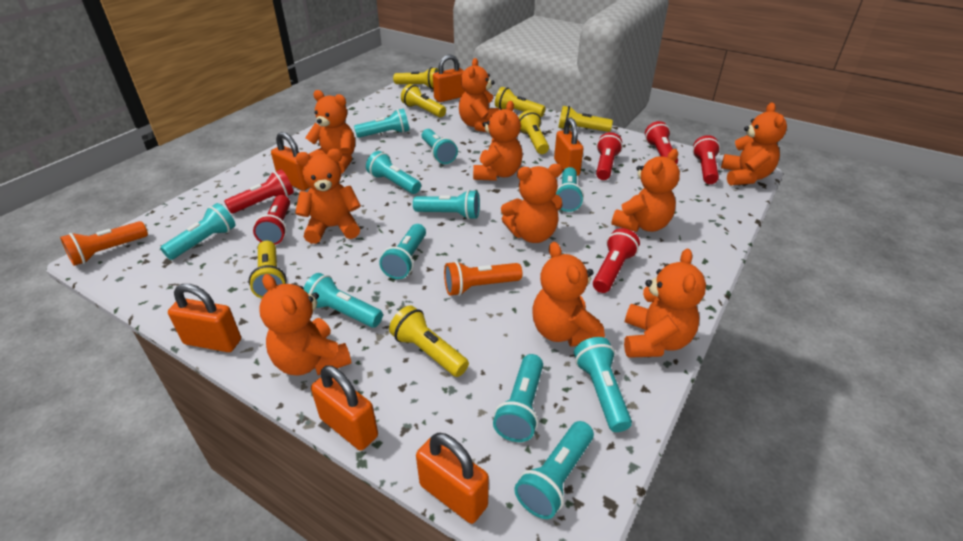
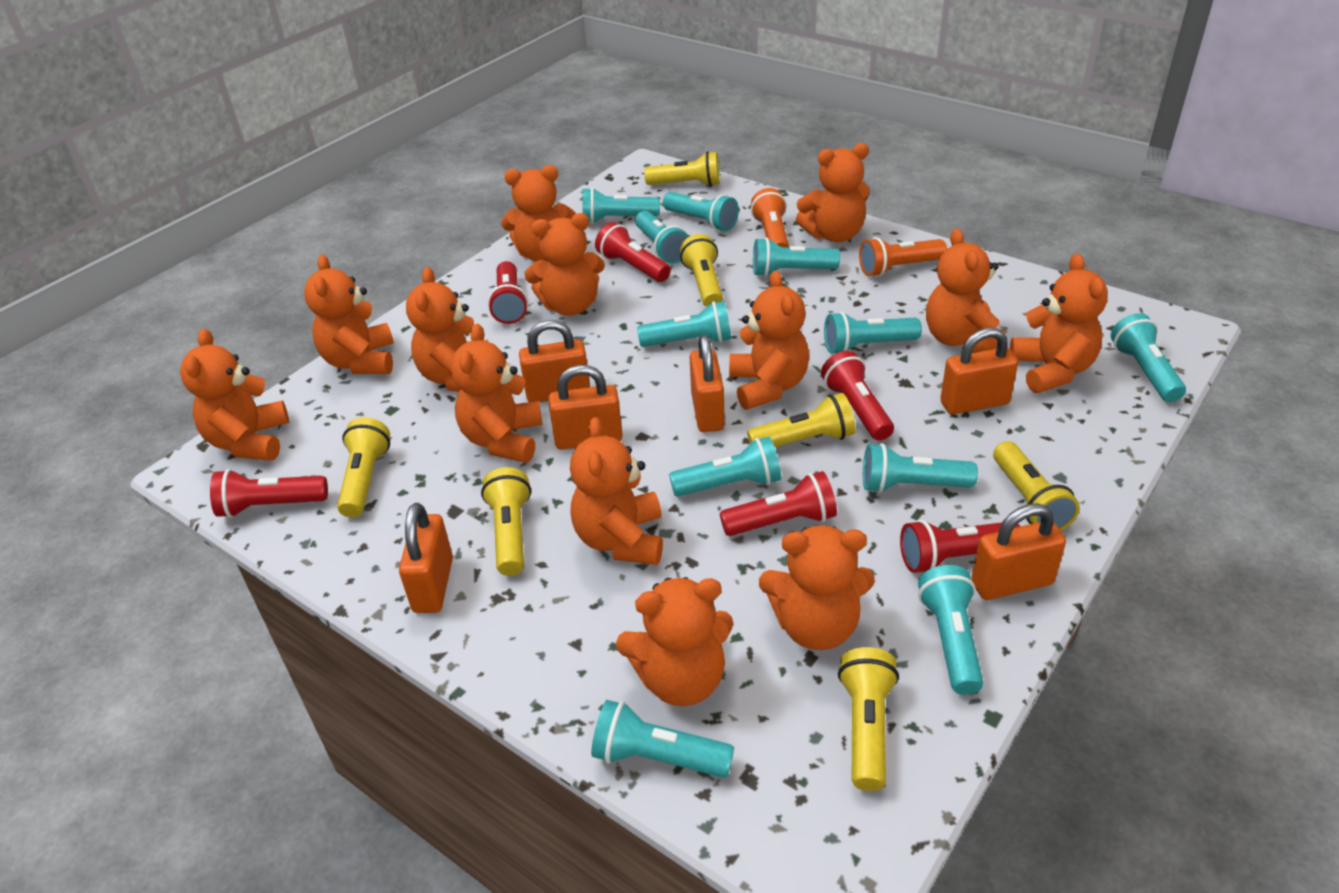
orange teddy bear: [259,274,351,375] [295,149,361,244] [305,90,355,174] [459,58,499,132] [473,101,523,181] [501,164,563,243] [533,242,605,347] [611,149,680,232] [624,249,706,358] [721,103,787,186] = 10 -> [180,329,289,461] [304,255,394,374] [406,267,488,392] [451,324,543,463] [501,165,576,262] [525,213,605,316] [570,417,663,565] [616,577,734,706] [729,270,809,410] [759,525,875,650] [796,143,869,242] [926,229,1005,352] [1010,254,1108,393] = 13

